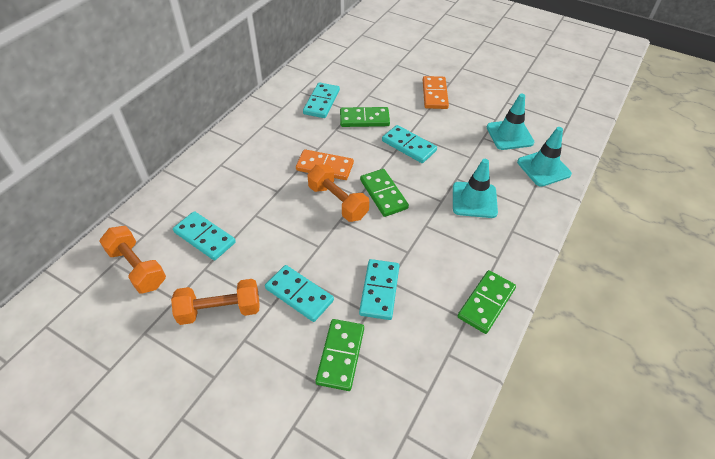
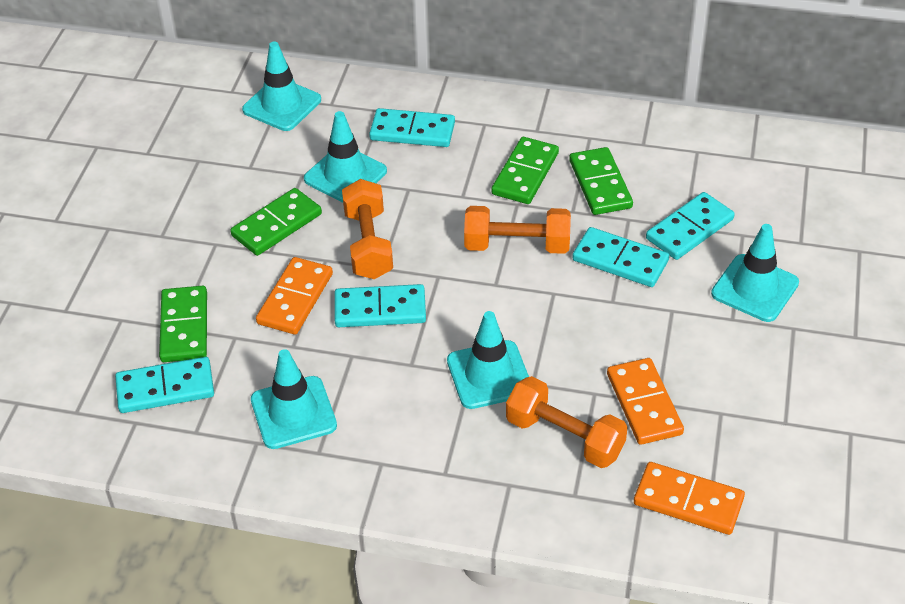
orange domino: [296,149,354,180] [423,76,449,109] = 2 -> [256,257,333,335] [607,358,684,445] [634,462,745,535] = 3
turquoise traffic cone: [453,159,498,218] [487,94,534,150] [517,127,572,187] = 3 -> [242,42,321,131] [251,349,337,449] [304,111,387,203] [447,311,529,409] [711,224,799,322] = 5

